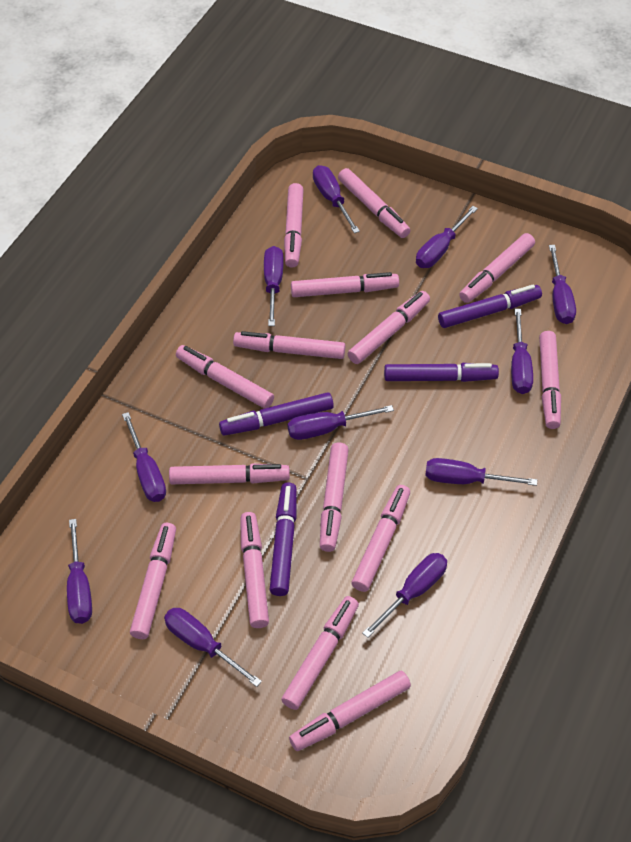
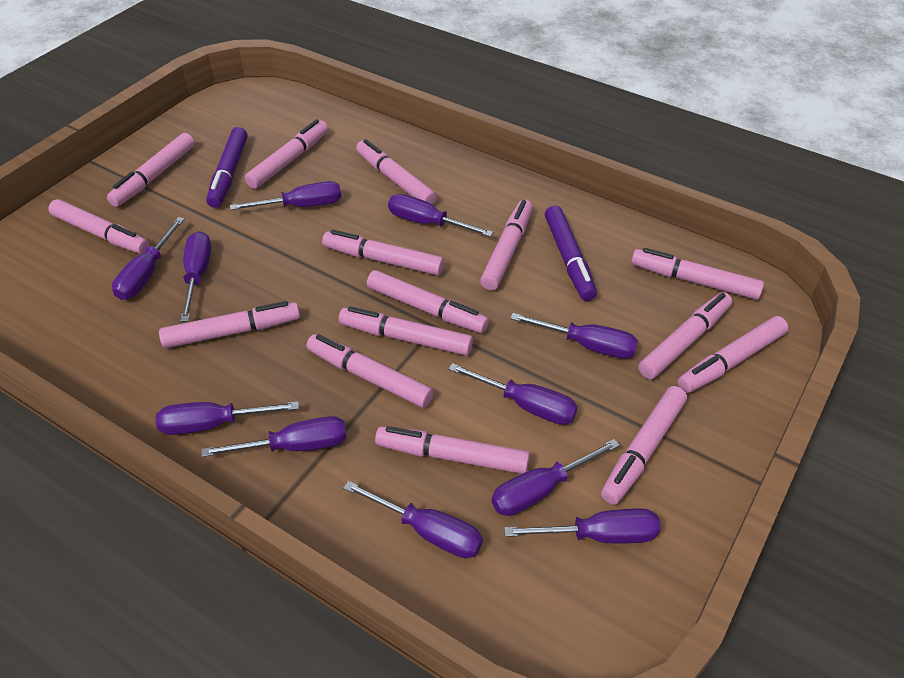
purple marker: [219,392,334,436] [270,482,297,596] [384,363,499,382] [438,285,542,328] = 4 -> [206,127,248,208] [545,205,597,301] = 2

